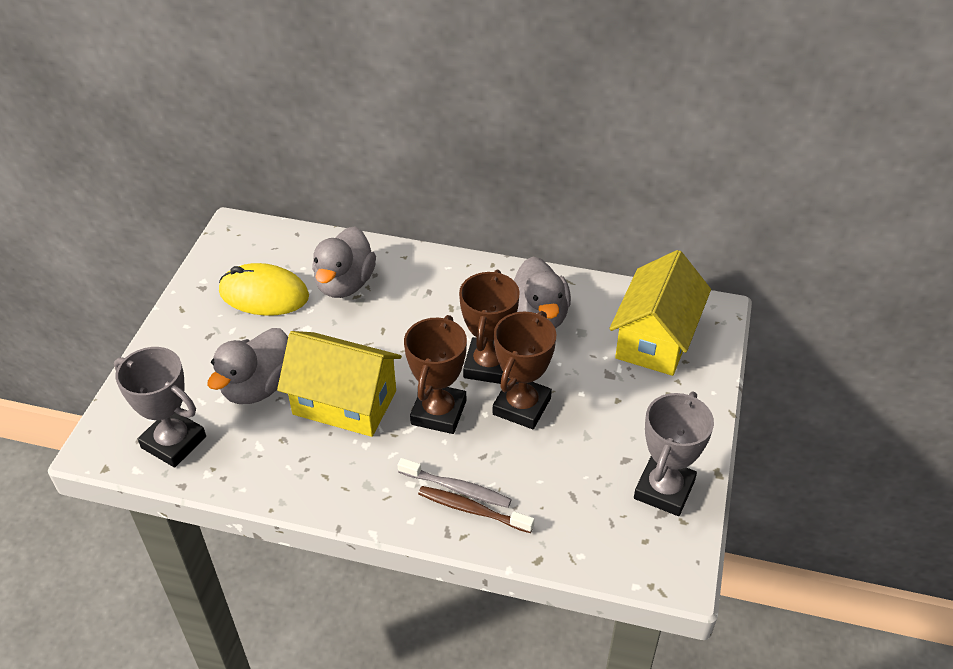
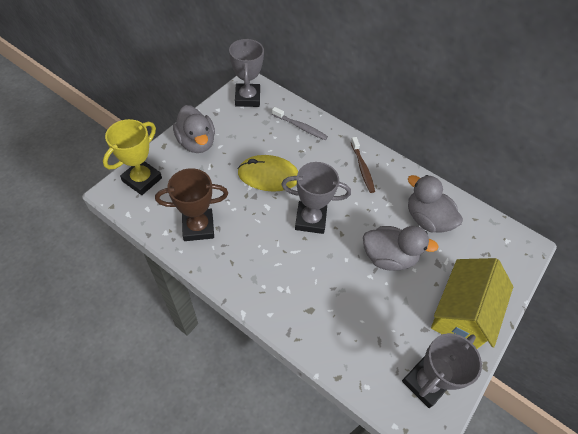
brown trophy: [404,315,467,434] [459,270,520,384] [493,311,556,429] = 3 -> [155,168,228,241] = 1
grey trophy: [114,347,206,467] [634,392,714,516] = 2 -> [229,38,264,107] [281,162,351,234] [402,333,482,408] = 3
yellow house: [277,331,402,437] [609,250,711,376] = 2 -> [431,258,513,349] = 1
yellow trophy: none = 0 -> [103,119,162,195] = 1

